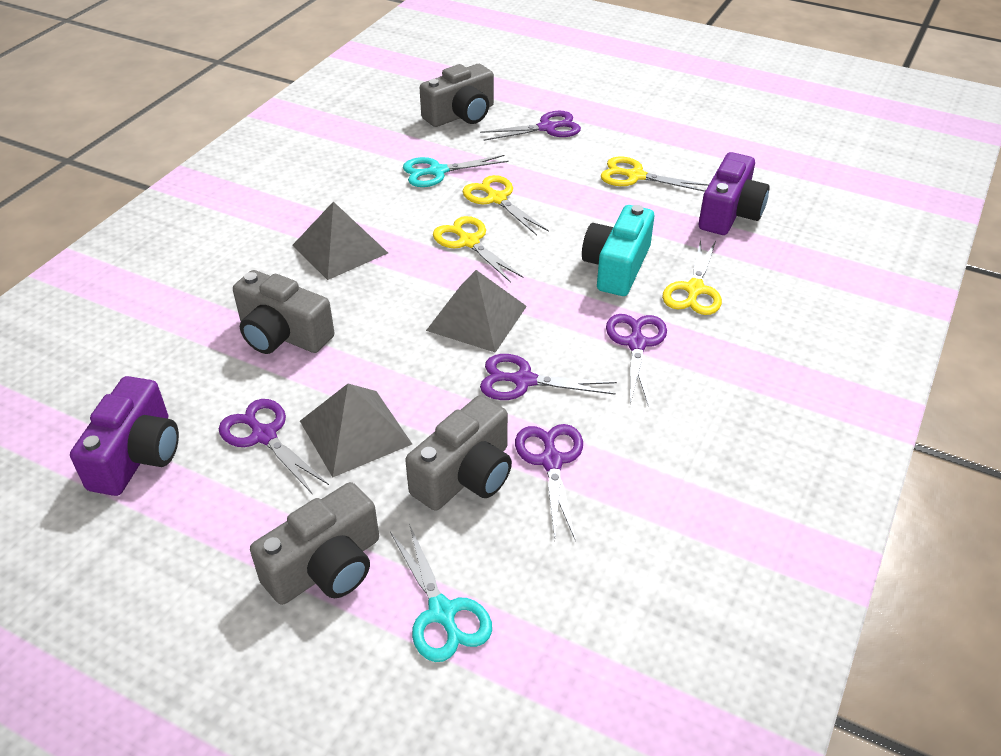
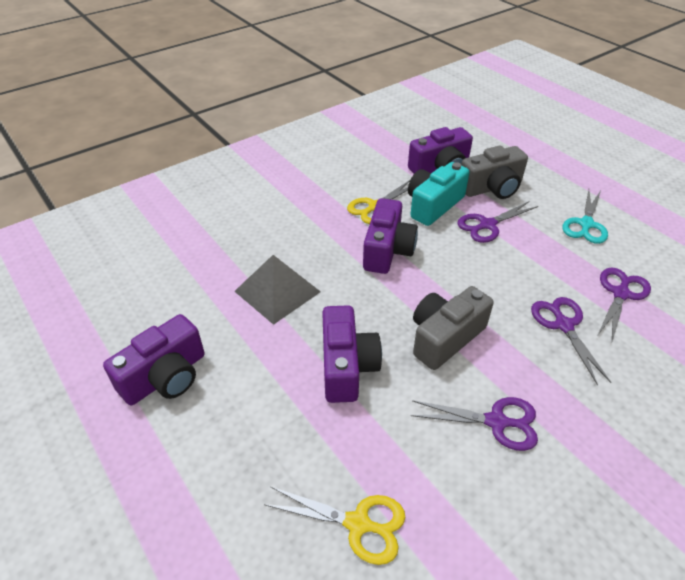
grey camera: [233,270,334,354] [250,482,379,605] [405,395,512,511] [420,64,494,127] = 4 -> [413,286,494,370] [461,146,528,199] = 2
grey pyramid: [292,202,388,280] [300,384,412,477] [426,270,527,353] = 3 -> [234,255,321,325] = 1
purple camera: [70,376,179,496] [699,152,769,235] = 2 -> [103,314,205,405] [322,305,382,403] [363,198,418,274] [408,127,473,174] = 4
purple scissors: [219,399,329,495] [480,111,581,141] [480,354,617,400] [515,424,583,541] [606,314,667,407] = 5 -> [411,397,538,451] [457,201,538,243] [531,297,612,385] [597,268,651,341] = 4
turquoise scissors: [390,524,492,662] [403,155,509,187] = 2 -> [562,190,608,244] = 1
yellow scissors: [433,216,524,283] [462,175,549,235] [601,156,709,192] [662,239,722,315] = 4 -> [264,486,406,565] [347,180,410,224] = 2

